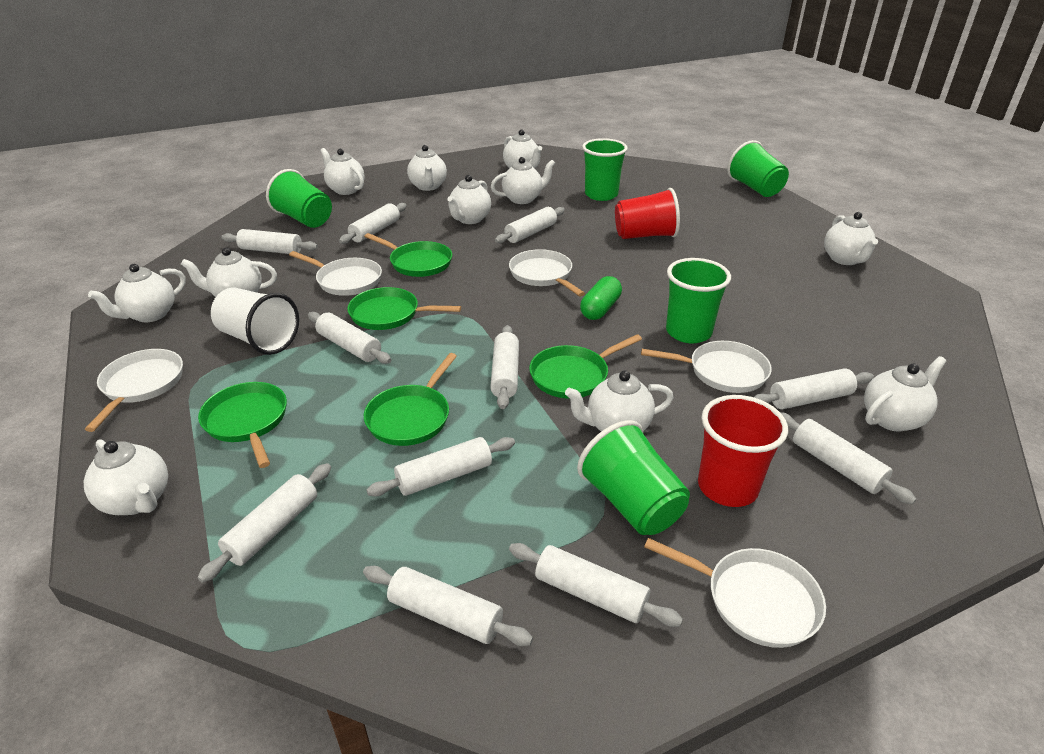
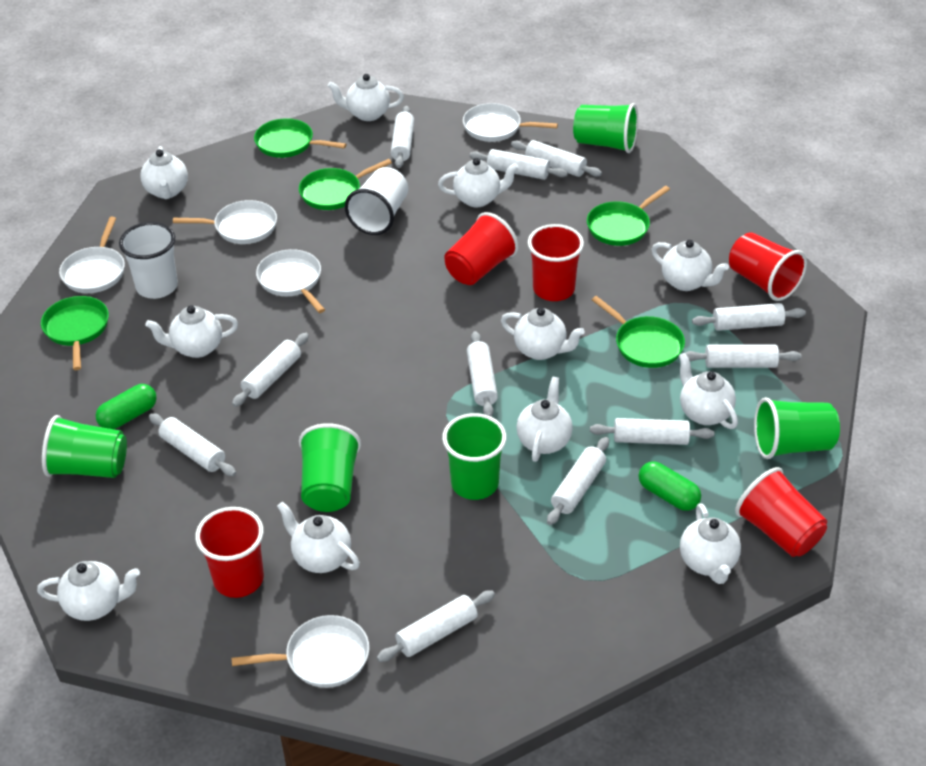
green capsule: [580,276,622,320] = 1 -> [96,384,157,429] [639,461,701,511] = 2
red cup: [615,188,680,239] [698,395,788,507] = 2 -> [195,507,264,598] [444,212,519,285] [528,224,584,301] [729,232,807,301] [735,467,827,557] = 5
white cup: [211,288,299,355] = 1 -> [119,222,178,299] [345,167,408,235] = 2

